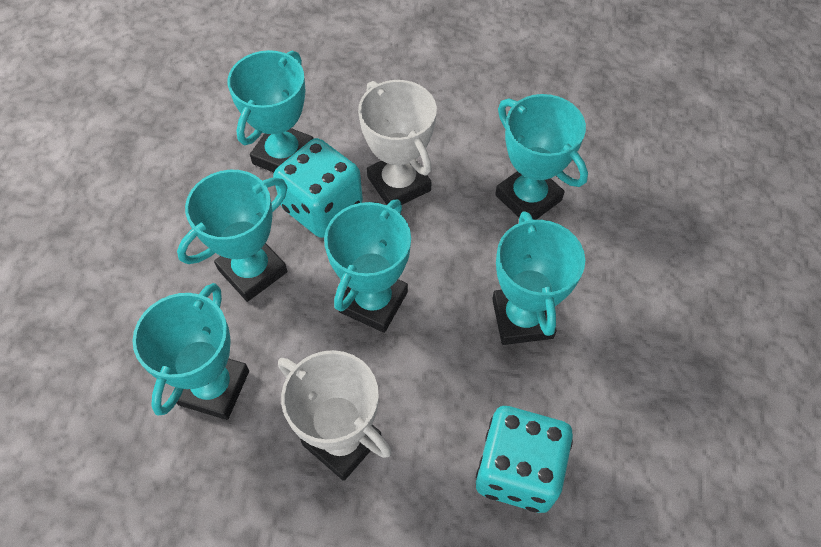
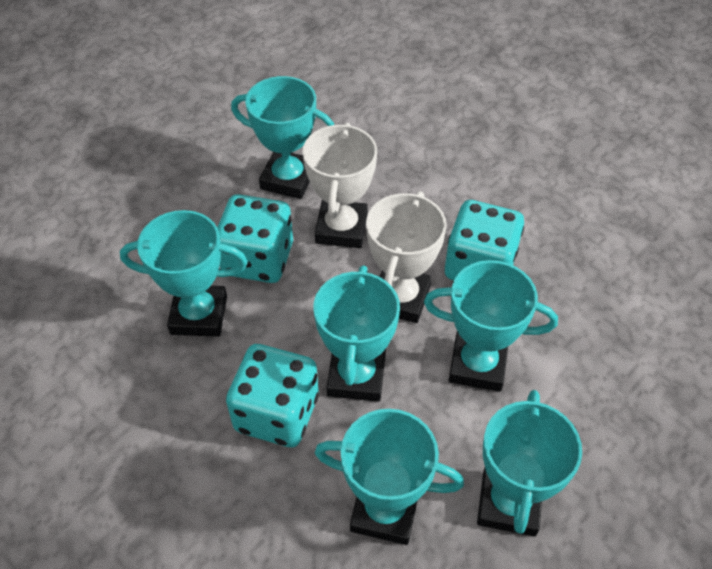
turquoise dice: [273,138,363,238] [476,406,573,513] = 2 -> [217,194,293,283] [226,344,319,447] [445,200,524,281] = 3

